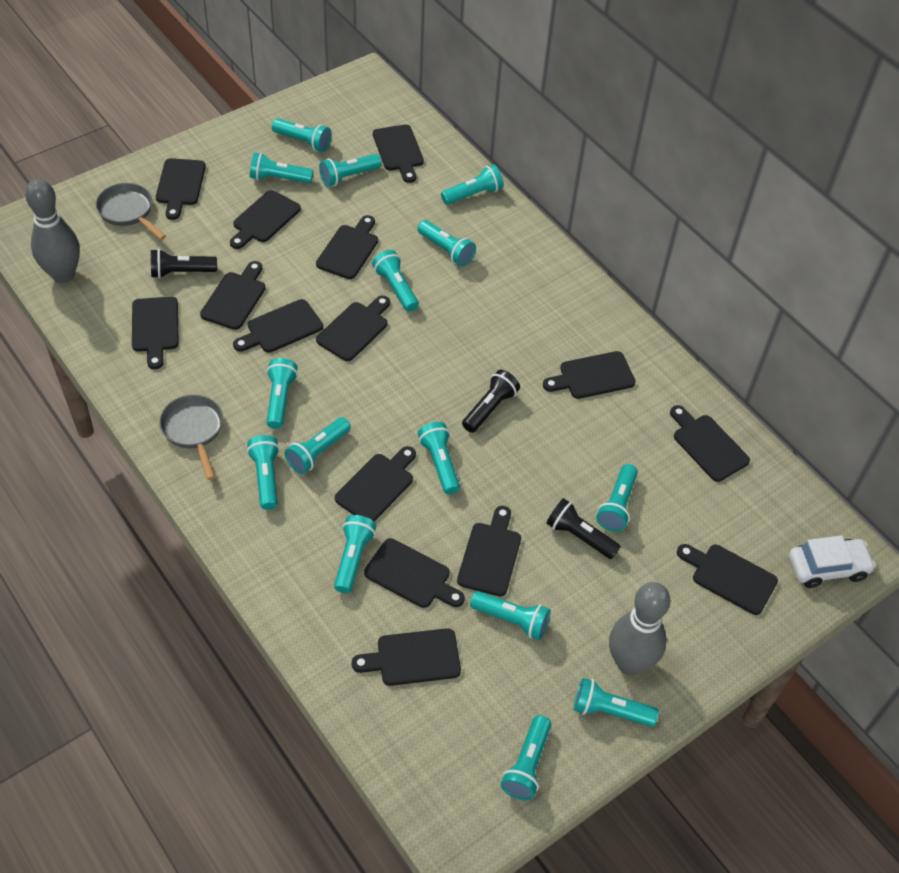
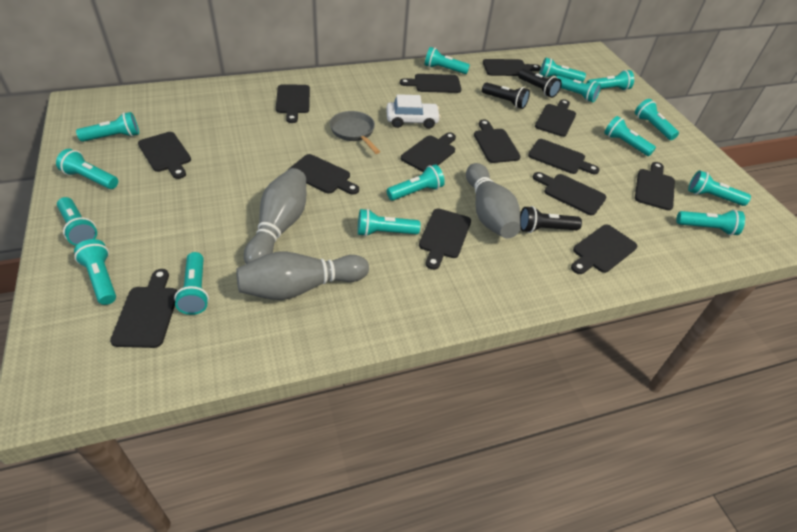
black cutting board: [132,297,179,369] [156,158,206,220] [200,261,266,330] [230,190,301,249] [233,299,323,353] [316,215,378,279] [316,296,390,361] [335,446,416,522] [352,628,461,686] [364,538,465,608] [373,124,424,183] [457,506,521,596] [543,351,636,399] [670,405,750,482] [677,544,778,615] = 15 -> [110,269,177,348] [138,132,191,179] [276,84,310,123] [289,154,359,195] [400,74,461,93] [401,132,456,172] [419,209,471,270] [474,120,521,163] [483,59,541,76] [528,139,600,174] [533,172,607,215] [535,99,576,137] [571,225,637,274] [635,162,675,211] = 14
grey bowling pin: [25,179,80,283] [609,582,670,675] = 2 -> [236,252,369,300] [244,168,306,264] [466,163,520,239] = 3
grey pan: [96,183,166,240] [159,395,223,480] = 2 -> [330,111,380,154] = 1

